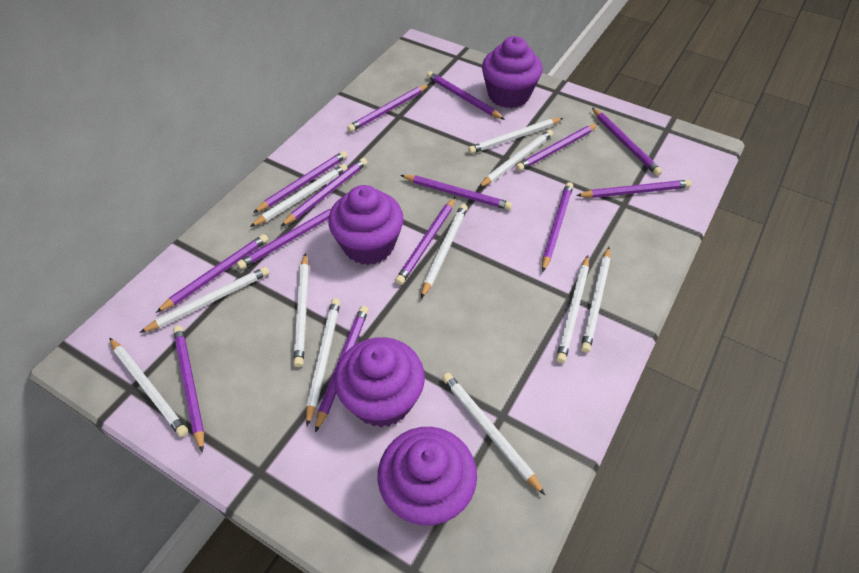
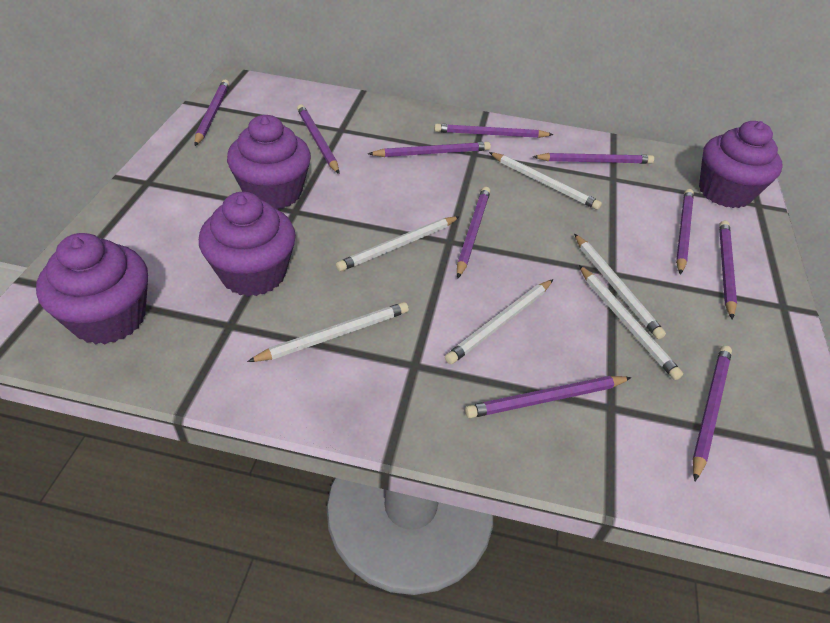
purple pencil: [156,234,268,313] [173,325,204,453] [237,209,331,269] [253,151,347,213] [281,158,367,226] [315,306,369,433] [347,84,429,132] [395,197,455,285] [401,175,512,210] [427,71,505,120] [516,124,599,171] [542,182,573,272] [576,180,692,198] [592,108,662,176] = 14 -> [194,80,230,146] [297,104,339,174] [368,142,491,157] [434,124,554,138] [457,187,490,279] [465,376,632,418] [533,153,654,164] [676,189,694,275] [693,345,732,481] [719,221,737,320] = 10
white pencil: [109,338,188,437] [139,267,269,333] [250,164,348,227] [293,253,309,367] [306,298,340,426] [421,204,468,299] [442,373,545,495] [468,118,563,154] [478,129,553,188] [556,255,589,363] [581,247,610,353] = 11 -> [247,302,409,362] [336,216,460,272] [445,279,553,364] [489,152,602,210] [574,234,666,339] [579,265,683,380] = 6

